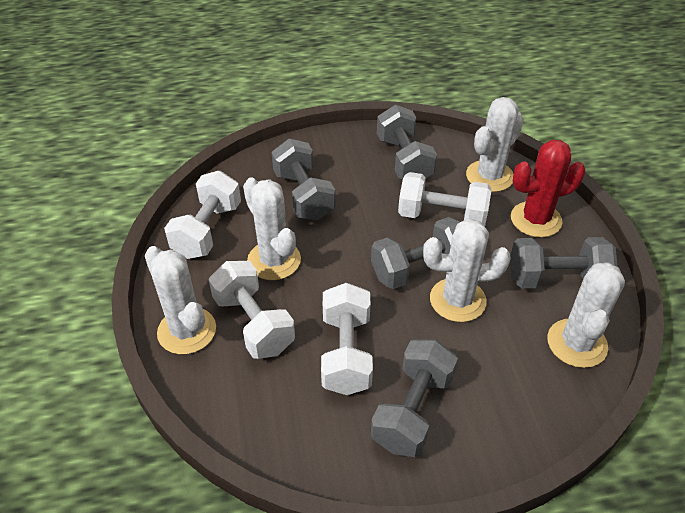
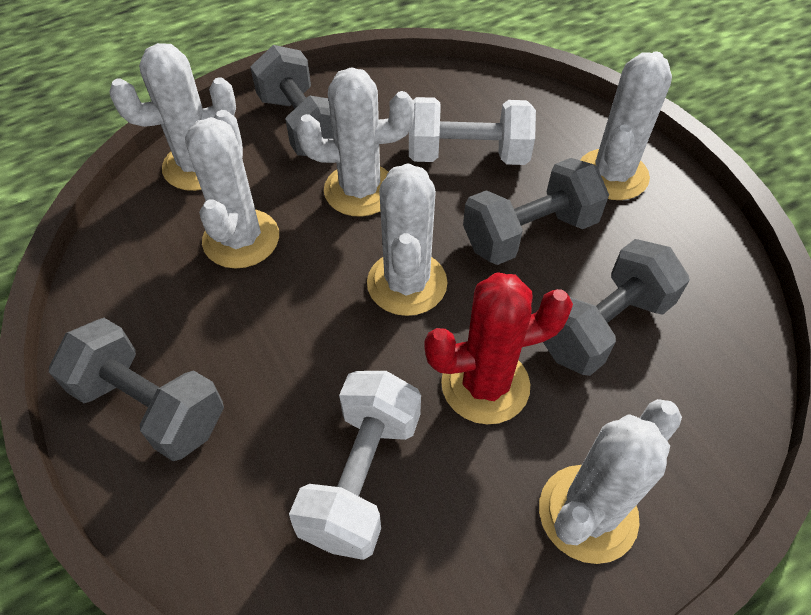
grey dumbbell: [272,139,335,220] [371,217,460,289] [371,339,458,457] [377,105,437,180] [510,237,618,288] = 5 -> [49,318,224,461] [250,45,333,156] [463,158,609,265] [543,239,690,376] = 4
white cactus: [145,246,216,354] [243,178,301,280] [423,219,511,322] [466,97,524,192] [547,262,625,368] = 5 -> [110,43,236,191] [185,110,279,269] [296,67,414,217] [367,164,448,316] [539,399,682,564] [580,51,672,200] = 6
white dumbbell: [164,171,241,259] [209,261,295,359] [321,283,373,395] [398,172,491,226] = 4 -> [289,371,421,560] [409,97,536,165] = 2

